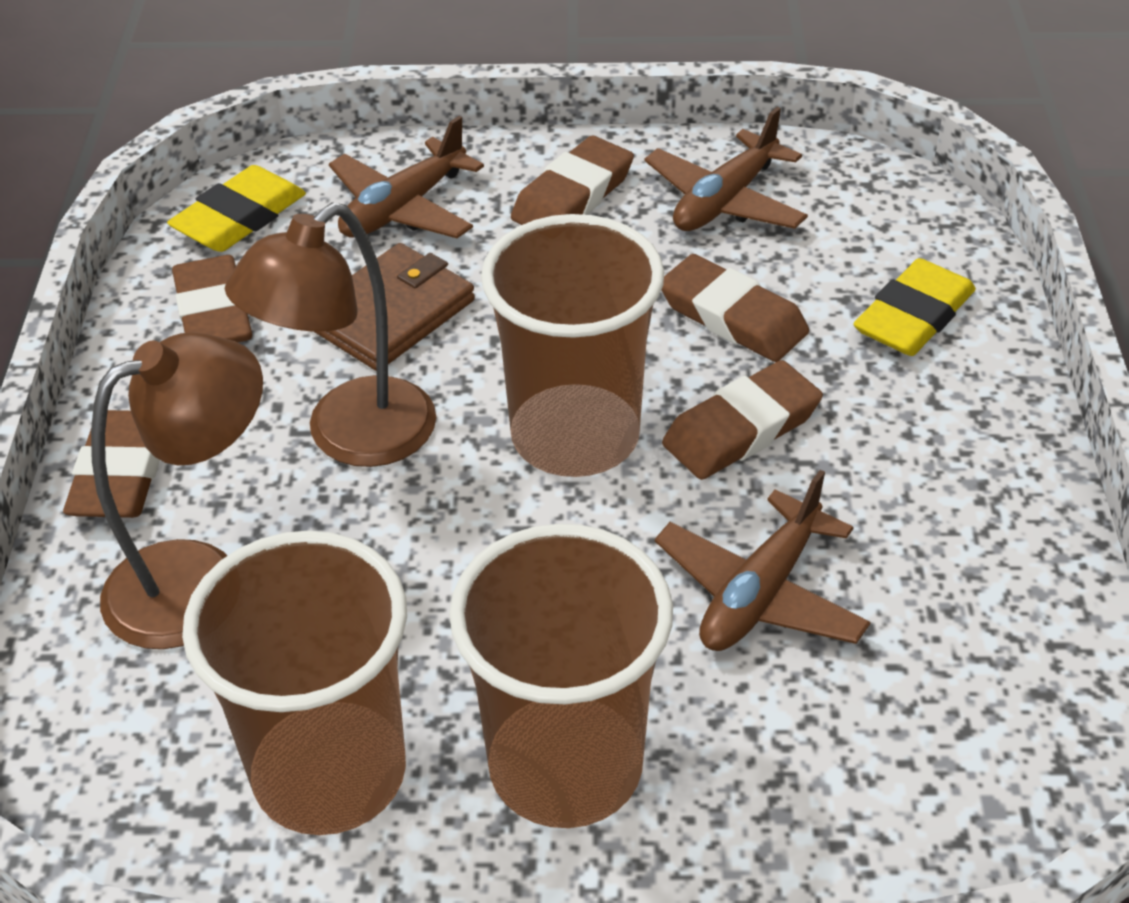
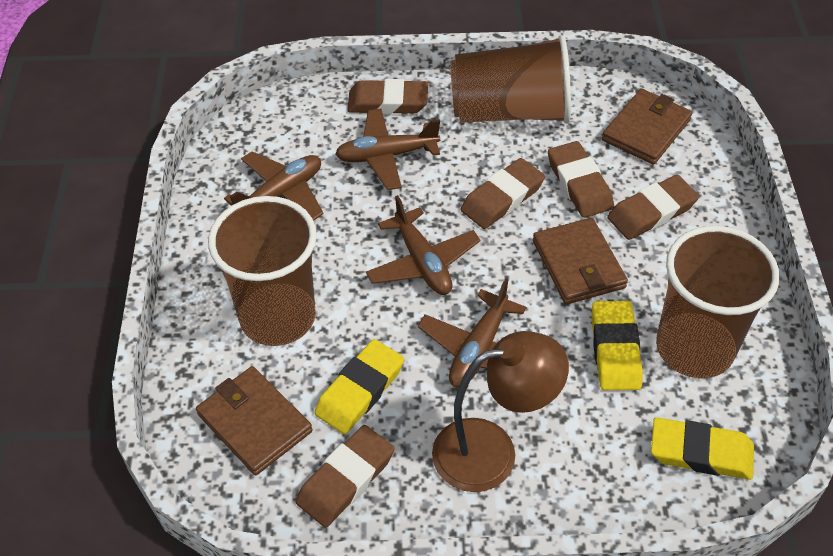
brown lamp: [91,333,263,649] [225,202,436,467] = 2 -> [432,331,569,492] = 1
brown plane: [329,116,484,238] [644,107,808,231] [655,470,871,651] = 3 -> [224,151,324,221] [335,109,440,190] [366,195,480,295] [418,278,527,387] = 4
brown wallet: [313,243,475,371] = 1 -> [196,366,312,475] [533,218,628,304] [602,89,693,165] = 3
yellow eraser: [167,165,306,252] [853,258,976,356] = 2 -> [314,339,404,434] [592,301,643,390] [651,417,754,480] = 3

